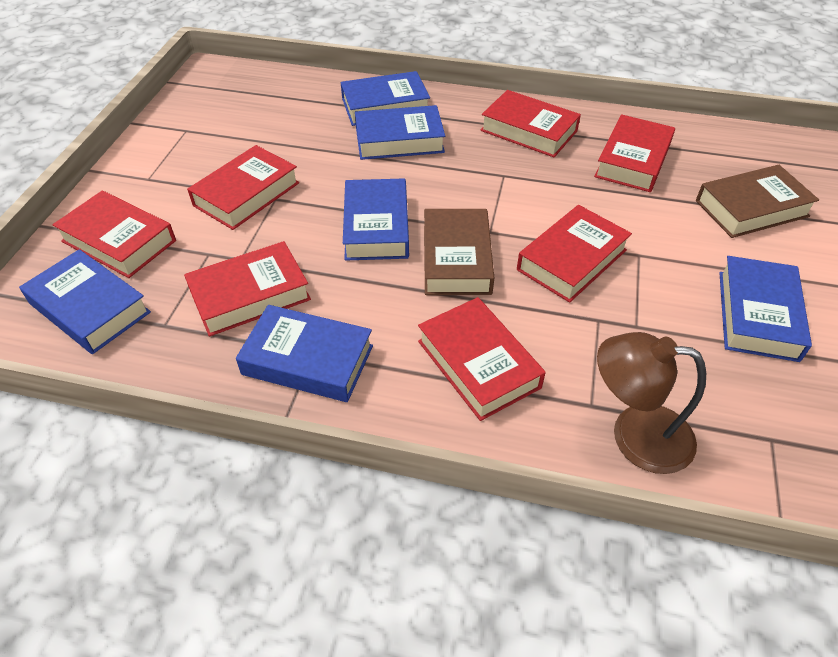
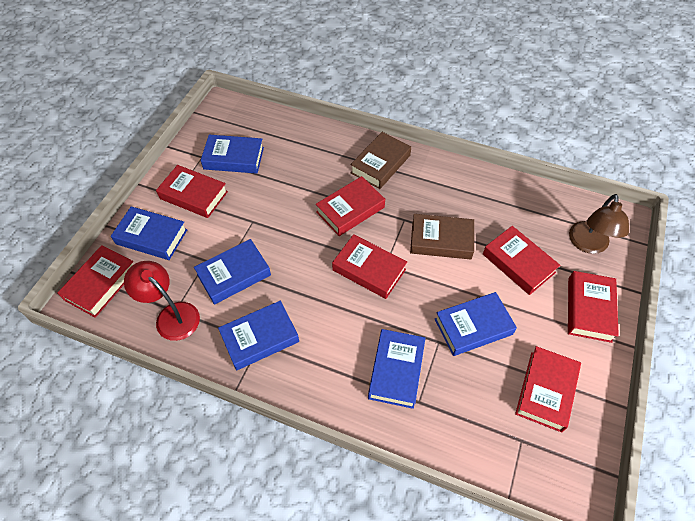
red lamp: none = 0 -> [124,261,200,341] = 1

